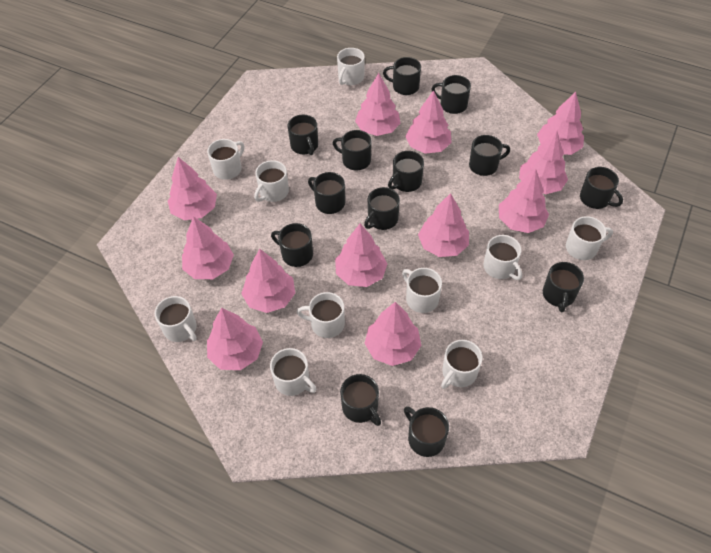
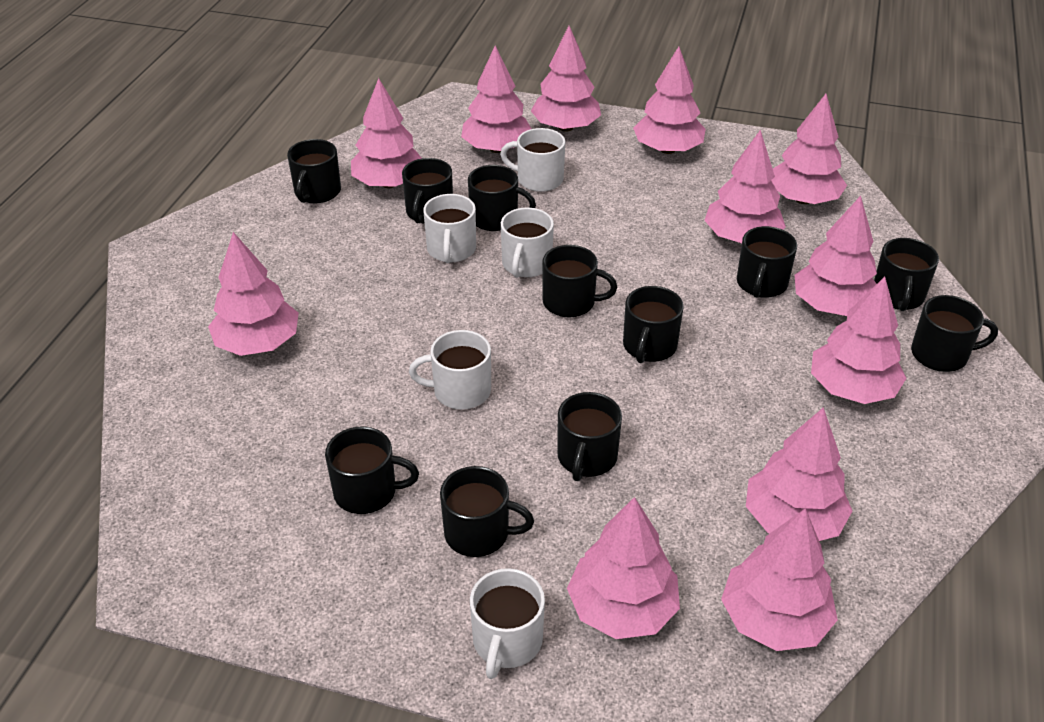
black mug: [271,223,313,267] [288,115,318,155] [308,172,345,214] [333,130,372,170] [340,374,381,426] [364,187,400,230] [383,57,421,95] [388,151,424,192] [404,406,449,457] [432,75,471,114] [469,135,510,176] [543,262,584,313] [580,167,623,209] = 13 -> [287,139,341,203] [325,426,419,514] [402,158,453,224] [440,466,534,557] [468,165,536,231] [542,245,617,318] [557,392,622,481] [623,286,684,363] [737,226,797,298] [874,238,939,311] [911,295,998,372] = 11
white mug: [155,296,197,342] [207,139,244,180] [254,160,289,202] [270,348,316,396] [297,292,345,338] [337,48,365,85] [402,268,442,313] [441,340,482,389] [483,235,522,280] [566,216,613,260] = 10 -> [409,330,491,409] [423,194,476,263] [470,568,545,679] [500,128,565,192] [501,208,554,278] = 5

